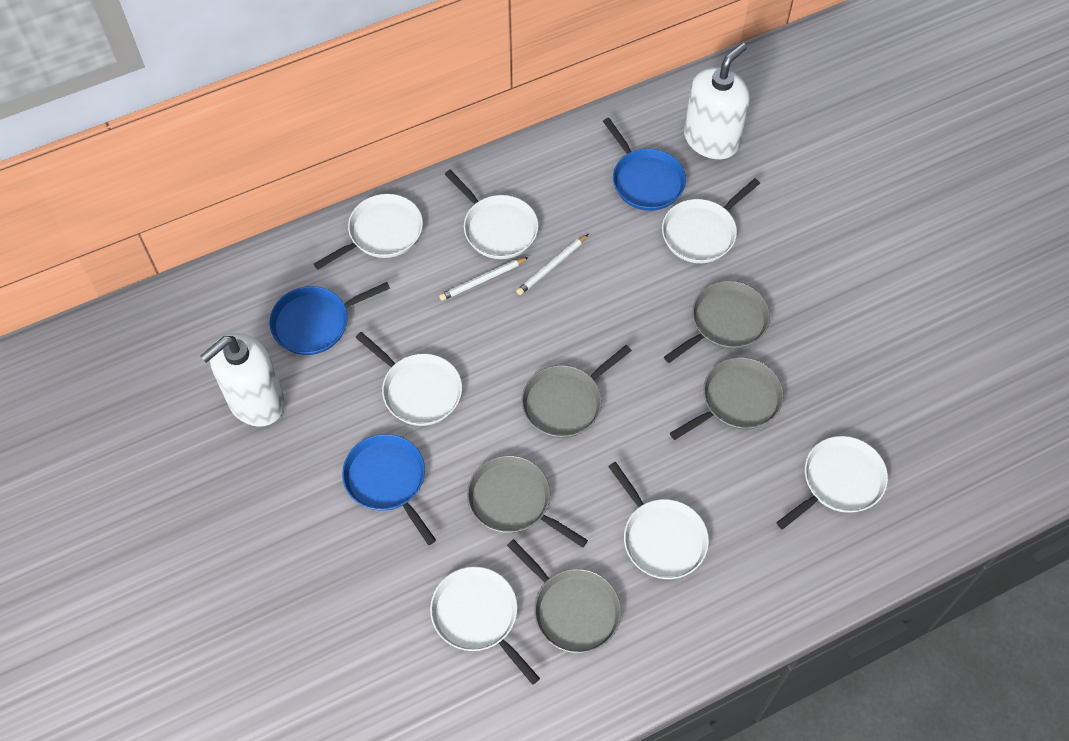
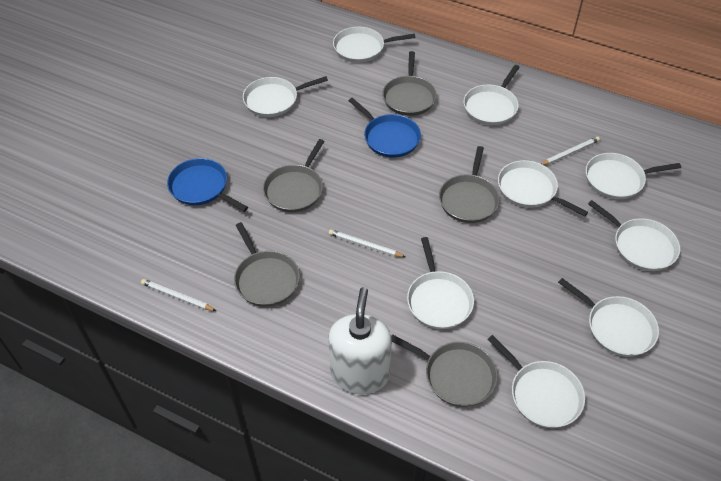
blue pan: [269,282,390,355] [342,434,436,545] [603,118,686,211] = 3 -> [167,158,248,212] [349,98,421,158] = 2
white pan: [314,194,423,269] [355,332,462,426] [430,567,540,685] [445,170,538,259] [608,462,709,579] [662,178,760,263] [776,436,888,529] = 7 -> [243,76,328,117] [333,27,415,63] [407,237,474,329] [463,65,520,125] [487,335,585,428] [498,160,588,217] [558,278,659,357] [586,153,681,199] [588,200,680,271] = 9
white pencil: [439,257,529,301] [516,234,588,295] = 2 -> [141,279,216,311] [329,230,405,257] [541,137,600,165] = 3
white soap dispenser: [200,333,285,427] [684,43,750,159] = 2 -> [329,287,392,394] = 1

